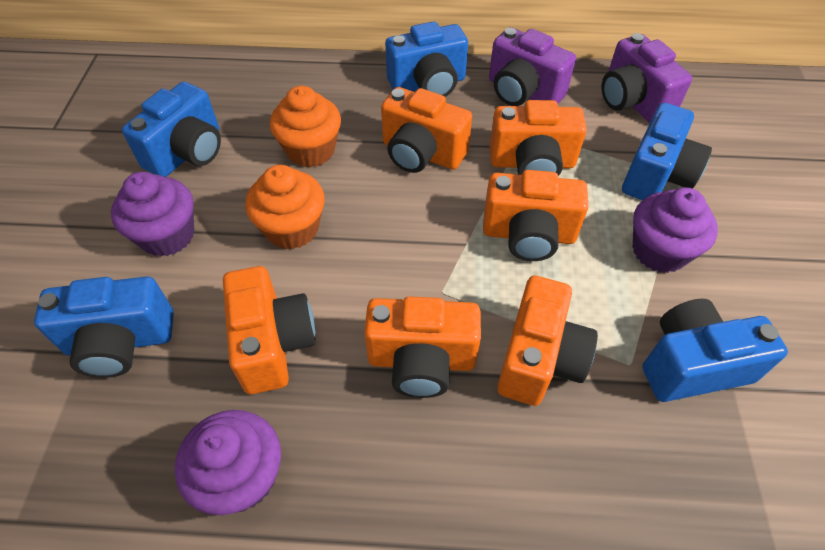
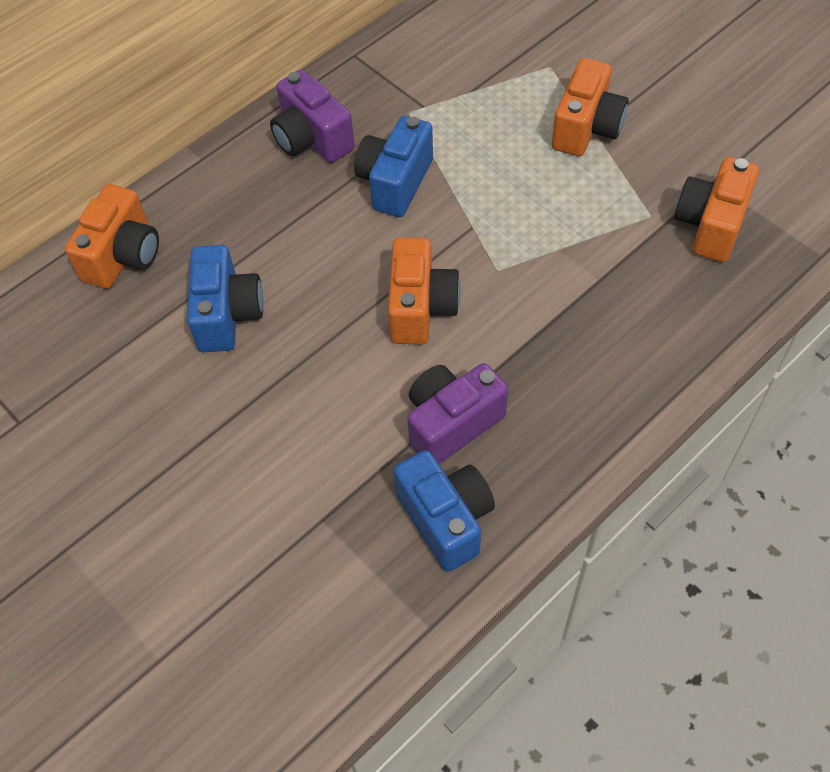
blue camera: [34,276,174,378] [122,82,221,177] [385,21,468,97] [622,103,712,200] [642,299,788,402] = 5 -> [187,245,264,352] [354,116,433,217] [393,450,495,572] = 3
orange camera: [223,266,316,394] [364,296,481,398] [381,87,472,173] [483,170,589,261] [490,100,587,176] [497,276,598,406] = 6 -> [65,184,159,289] [388,237,461,344] [552,58,629,156] [674,157,759,262] = 4
orange cupcake: [245,165,325,249] [270,86,341,167] = 2 -> none = 0
purple cupcake: [111,172,194,257] [175,410,281,515] [633,187,718,273] = 3 -> none = 0

